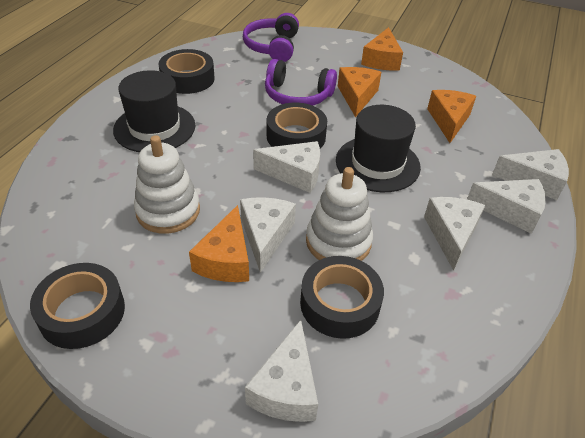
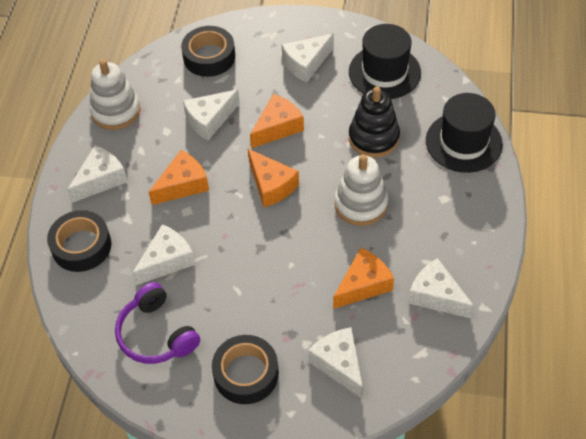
black stacking toy: none = 0 -> [349,86,400,158] = 1
black tape: [30,263,125,349] [159,49,215,94] [267,102,327,148] [300,256,384,339] = 4 -> [47,210,111,272] [181,26,235,77] [212,335,279,404] = 3
purple headphones: [243,13,299,62] [265,59,337,106] = 2 -> [115,282,200,364] = 1

